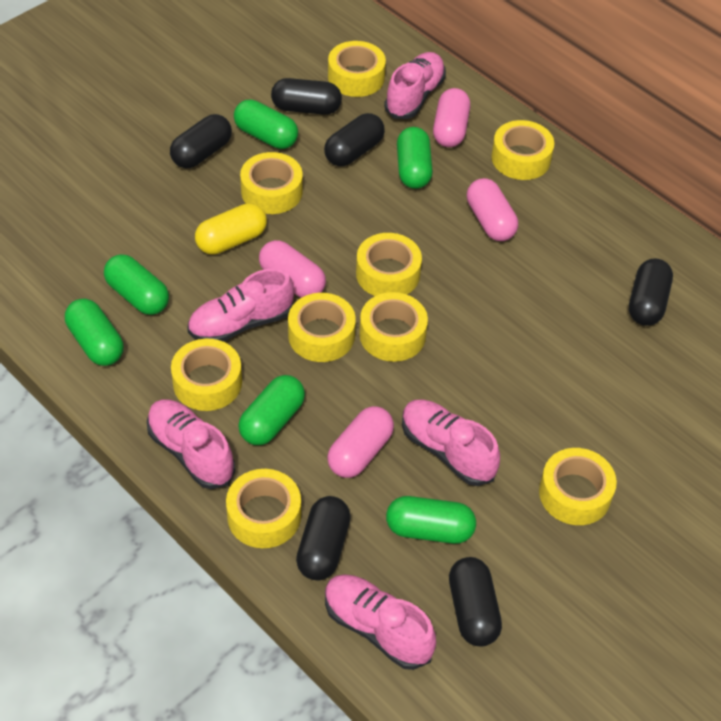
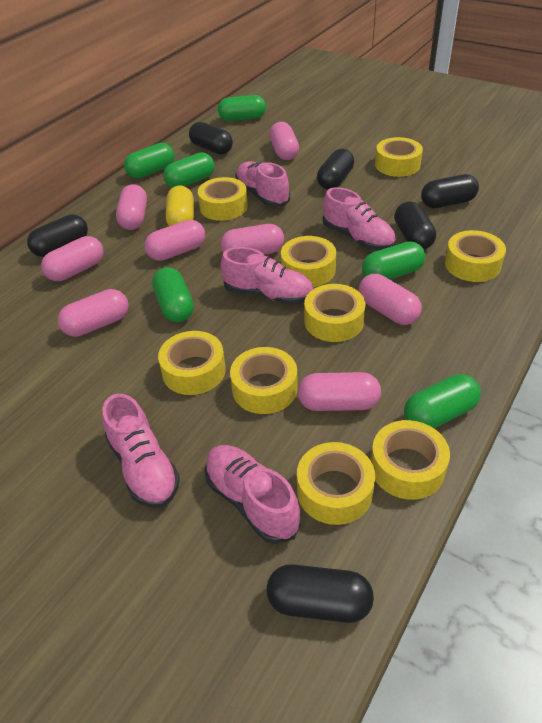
pink capsule: [259,240,326,298] [327,406,394,478] [433,88,470,147] [467,178,518,241] = 4 -> [41,236,104,281] [58,289,128,337] [116,184,147,230] [145,220,205,261] [221,224,284,255] [269,122,299,160] [298,372,381,411] [358,274,422,325] = 8

